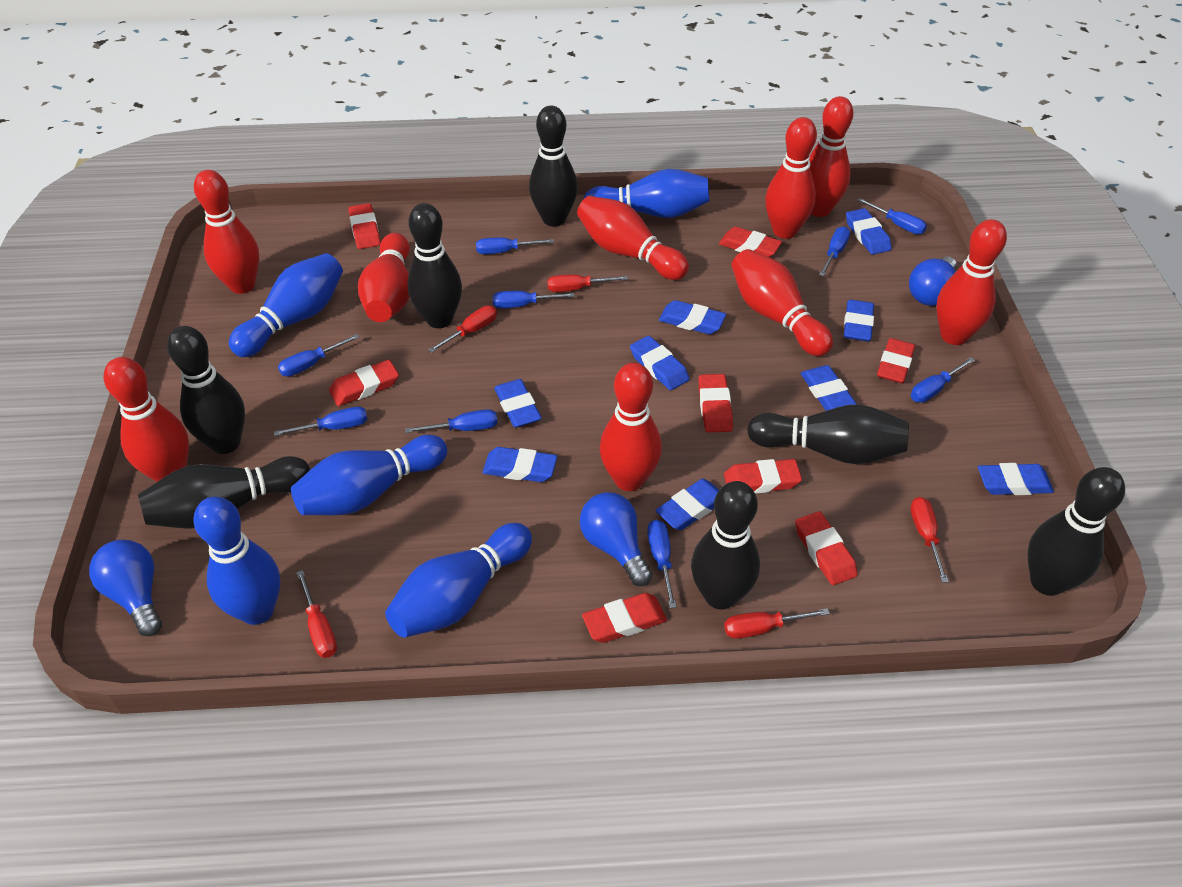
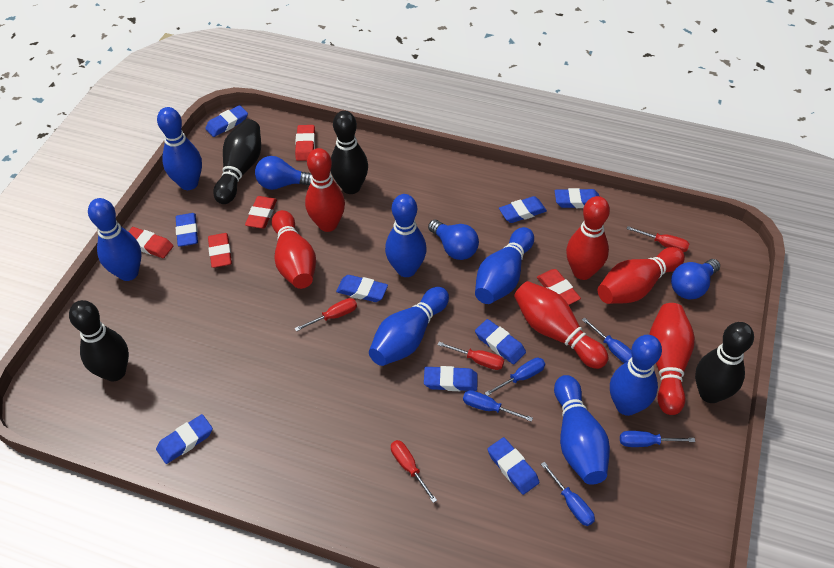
black bowling pin: [138,456,310,529] [167,326,245,454] [408,203,462,328] [529,106,578,227] [691,481,760,610] [747,404,909,464] [1028,467,1125,596] = 7 -> [69,300,129,382] [213,119,261,204] [330,111,368,194] [695,322,754,403] = 4
blue bowling pin: [193,497,280,625] [229,253,343,357] [291,435,447,515] [385,523,532,638] [584,169,709,218] = 5 -> [88,198,142,281] [157,107,202,190] [369,287,449,366] [385,194,427,277] [475,227,534,304] [554,375,610,485] [610,335,662,416] = 7
blue screwdriver: [274,407,368,436] [278,334,359,377] [405,409,498,433] [476,237,554,254] [492,291,575,308] [647,520,676,608] [819,226,850,276] [857,198,927,234] [911,357,975,403] = 9 -> [463,390,533,422] [485,358,545,396] [541,462,595,526] [582,317,632,363] [620,431,695,447] = 5
red bowling pin: [104,357,189,482] [194,170,259,294] [358,233,410,322] [577,196,689,280] [600,363,662,491] [732,249,833,356] [765,117,817,239] [809,96,853,217] [936,219,1007,345] = 9 -> [272,210,316,289] [305,148,345,232] [514,281,608,369] [566,196,610,280] [598,247,685,304] [649,303,695,415] = 6
red eraser: [329,360,399,406] [348,203,381,249] [582,593,667,643] [698,374,733,432] [719,227,782,257] [724,459,802,494] [795,511,858,585] [877,338,915,384] = 8 -> [128,227,173,258] [208,233,232,268] [245,196,277,229] [295,125,315,161] [537,269,581,305] = 5
red screwdriver: [296,570,337,658] [428,306,497,353] [547,275,628,292] [724,608,830,639] [910,497,949,583] = 5 -> [295,298,357,332] [391,440,437,503] [437,342,504,370] [627,226,689,252] = 4

